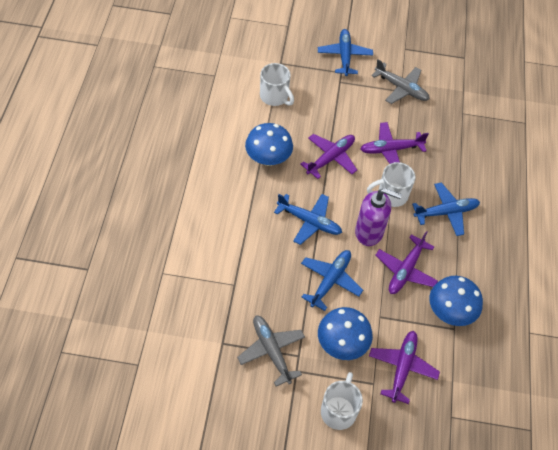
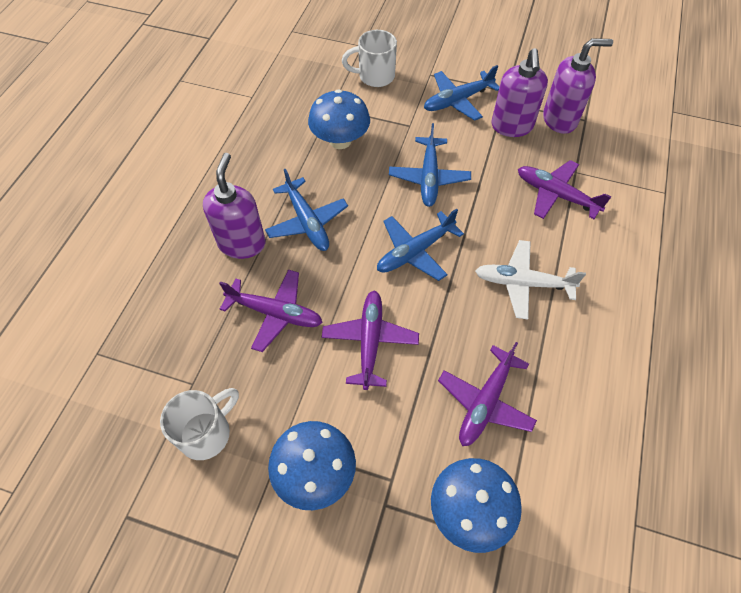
grey plane: [237,315,305,386] [371,59,430,104] = 2 -> none = 0
purple soap dispenser: [355,188,402,246] = 1 -> [203,153,266,259] [491,48,548,137] [543,38,613,134] = 3
white mug: [260,63,294,106] [321,372,363,430] [367,162,415,207] = 3 -> [160,388,239,460] [342,30,397,87] = 2
white plane: none = 0 -> [475,240,586,319] = 1

